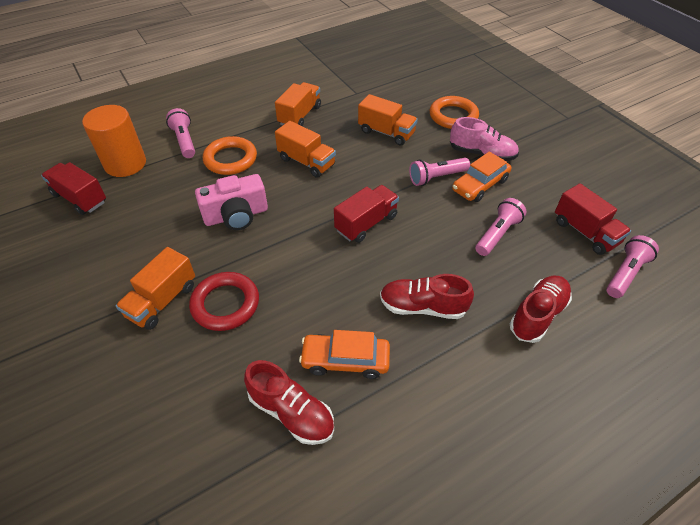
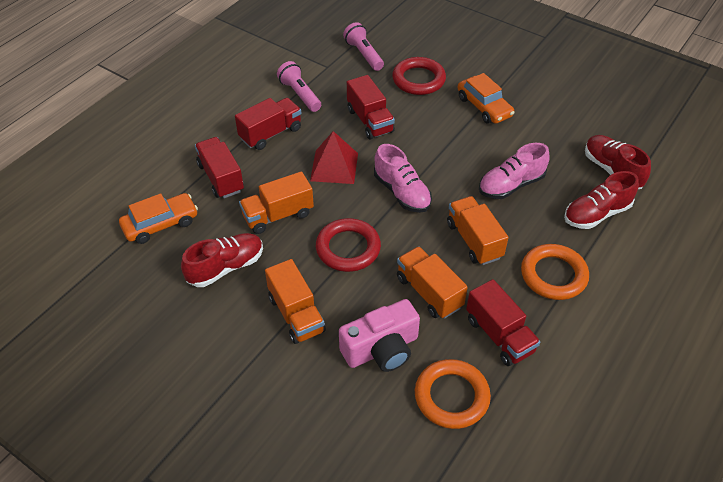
orange cylinder: [82,105,146,177] = 1 -> none = 0
pink flashlight: [166,108,195,158] [409,158,470,186] [475,198,527,256] [606,235,659,298] = 4 -> [277,61,321,112] [343,22,384,71] = 2
pink shoe: [450,117,519,161] = 1 -> [374,144,432,213] [479,143,550,199] = 2
red pyramid: none = 0 -> [310,131,358,184] = 1
red ring: [189,272,259,331] = 1 -> [316,218,381,272] [392,57,446,95] = 2
red truck: [41,162,106,215] [334,185,399,243] [555,183,631,255] = 3 -> [195,137,244,198] [235,98,301,150] [347,75,395,139] [466,279,540,366] = 4

